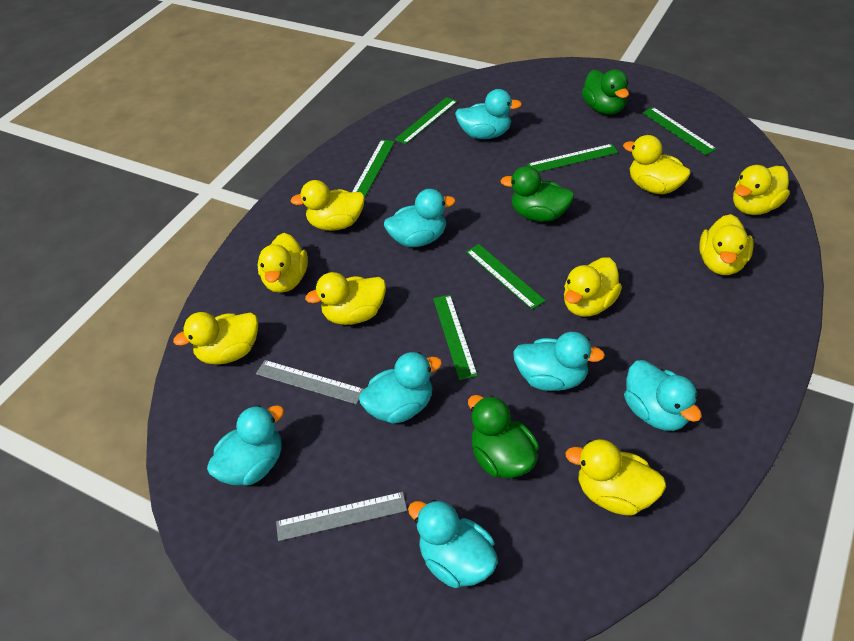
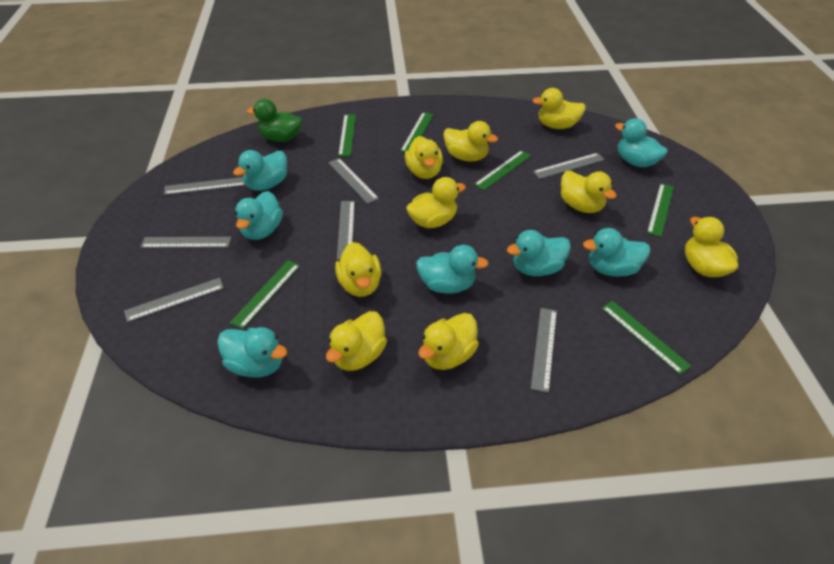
green duck: [468,395,539,478] [500,166,574,222] [581,69,629,115] = 3 -> [247,99,302,142] = 1
grey ruler: [256,360,364,404] [276,492,407,541] = 2 -> [124,278,224,322] [141,237,231,248] [164,177,245,195] [328,158,379,204] [337,201,355,260] [531,308,557,393] [533,153,605,179] = 7

